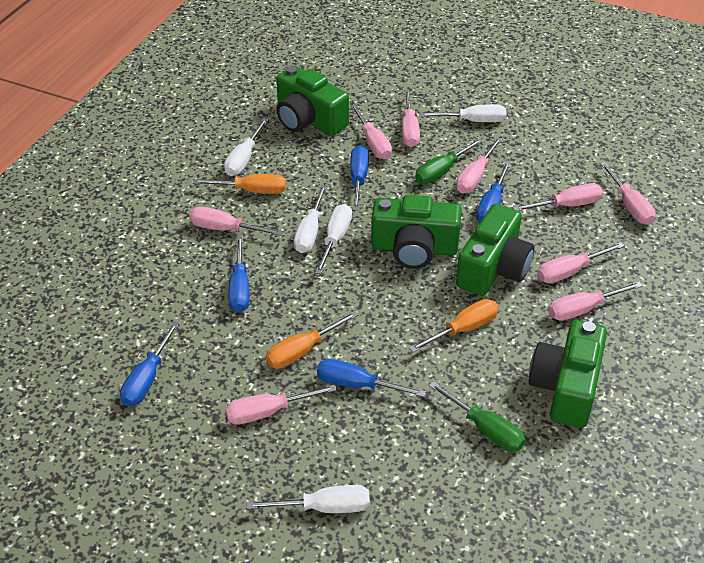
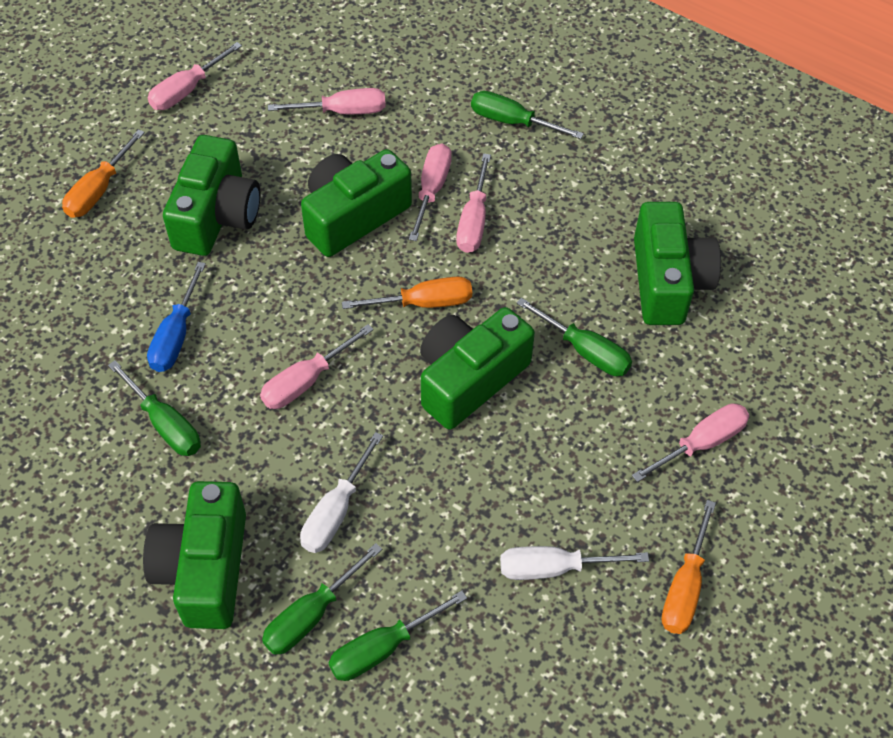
blue screwdriver: [120,322,179,406] [228,236,250,313] [317,359,426,397] [350,146,369,210] [476,162,511,222] = 5 -> [147,262,206,372] = 1
green camera: [276,66,349,136] [371,195,462,269] [456,204,535,296] [529,320,607,428] = 4 -> [143,481,246,629] [163,135,260,256] [301,149,412,257] [420,307,535,430] [634,202,721,325] = 5
green screwdriver: [415,138,483,184] [429,381,526,452] = 2 -> [108,360,201,456] [262,543,382,655] [328,591,467,681] [471,91,584,139] [516,298,632,376] = 5
pink screwdriver: [189,207,283,236] [225,384,337,425] [350,104,392,159] [402,90,420,147] [456,137,502,193] [513,183,603,211] [537,242,625,283] [549,282,643,321] [600,162,656,225] = 9 -> [148,42,242,110] [260,324,374,409] [268,88,386,114] [409,143,452,241] [456,154,491,253] [632,403,749,482] = 6
white screwdriver: [224,118,268,176] [247,485,370,513] [294,185,327,253] [315,204,352,274] [419,104,507,122] = 5 -> [300,432,383,553] [500,546,649,580] = 2

